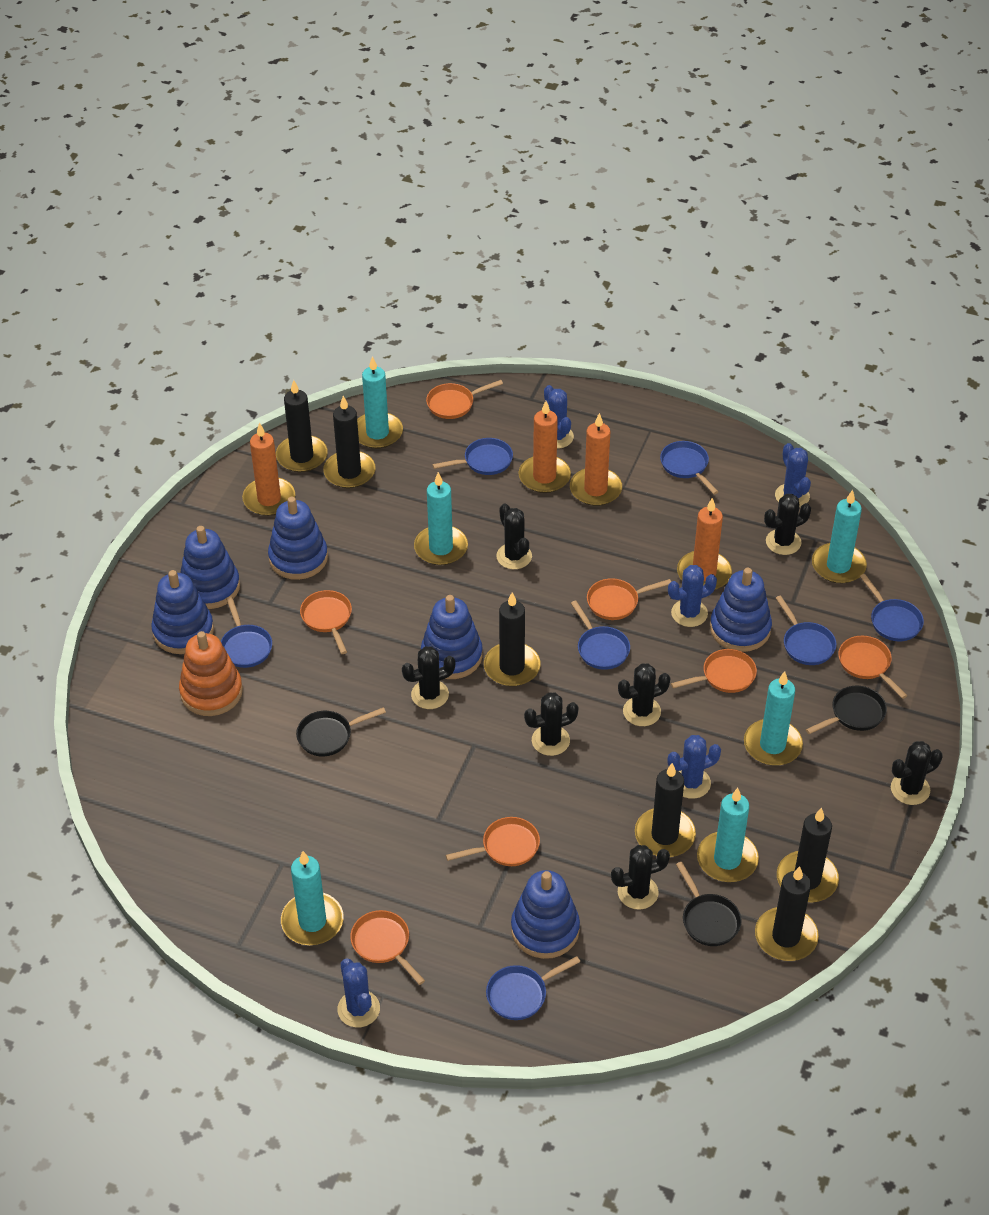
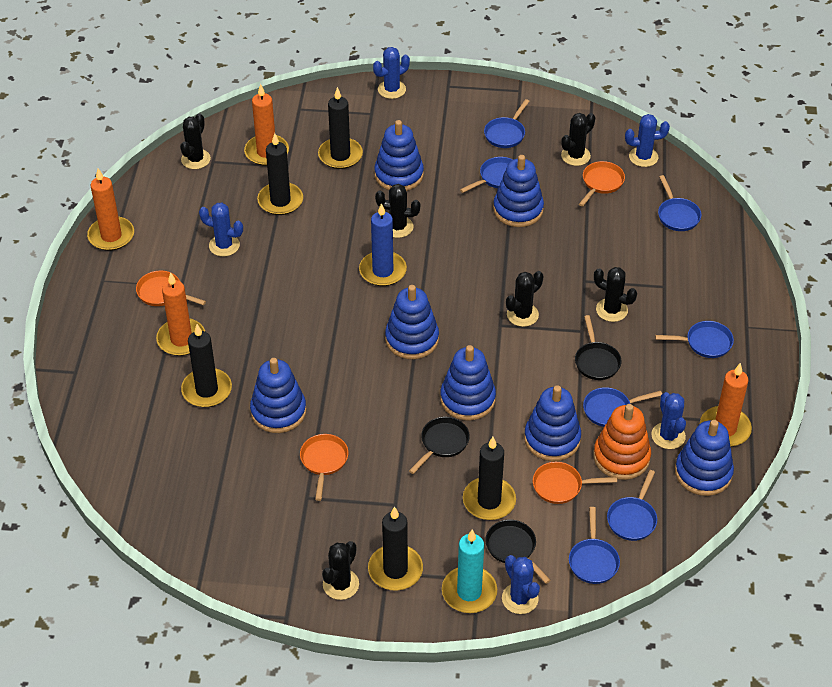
black cactus: [402,646,455,709] [496,504,532,569] [524,692,579,756] [611,845,670,910] [618,663,670,726] [764,494,811,555] [891,741,943,805] = 7 -> [180,113,211,169] [322,541,359,600] [375,184,420,238] [506,271,543,327] [561,113,595,166] [594,267,637,322] = 6
black candle: [276,380,328,472] [323,396,376,488] [484,592,540,686] [635,763,696,857] [755,866,819,961] [777,807,839,902] = 6 -> [181,324,232,407] [257,133,303,215] [318,87,363,169] [368,506,423,590] [463,437,516,520] = 5
blue candle: none = 0 -> [359,203,407,286] = 1
blue stacking toy: [151,570,214,654] [181,526,240,609] [268,497,328,580] [421,595,483,679] [511,870,580,959] [710,568,772,652] = 6 -> [250,358,306,433] [374,120,424,191] [385,285,439,359] [440,345,496,421] [493,155,544,227] [524,385,581,461] [675,420,734,496] = 7
orange pan: [300,590,352,654] [350,910,425,985] [426,380,503,419] [446,817,540,866] [587,578,671,620] [671,649,757,693] [838,636,907,699] = 7 -> [136,271,206,306] [300,434,348,501] [533,462,617,504] [579,161,625,207] = 4
turquoise candle: [281,851,344,945] [357,356,403,449] [414,472,468,566] [697,788,759,882] [744,671,803,766] [812,490,867,584] = 6 -> [442,529,497,613] = 1

